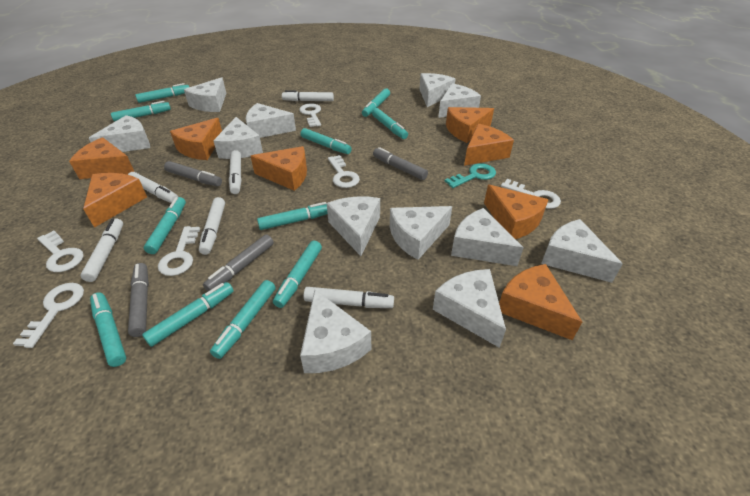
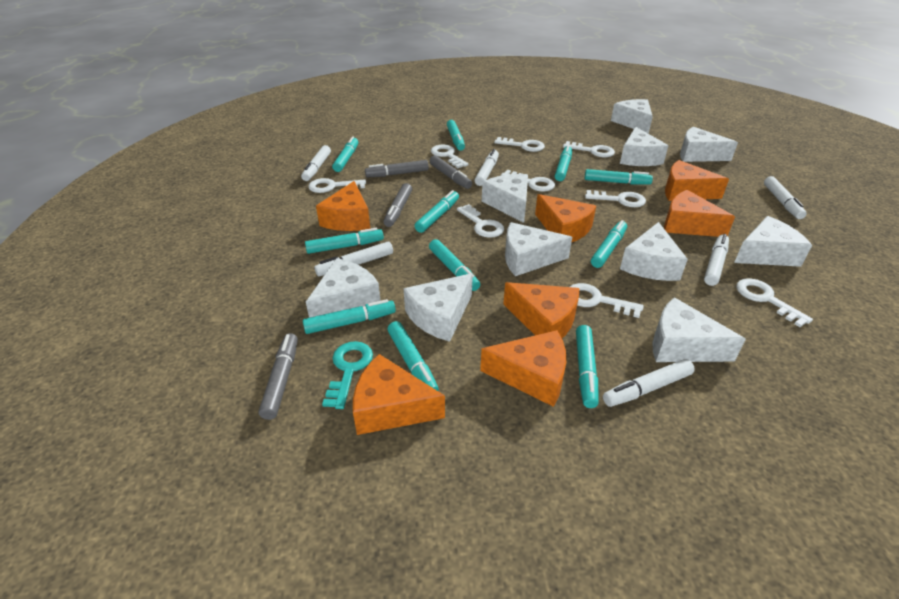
orange cheese: [69,137,134,179] [83,173,147,228] [170,118,222,160] [251,146,307,191] [446,107,494,143] [464,124,514,166] [484,185,549,239] [499,264,582,340] = 8 -> [316,181,370,231] [353,354,445,435] [480,330,566,407] [503,282,579,338] [535,194,596,242] [664,190,735,237] [665,160,729,201] = 7
white cheese: [89,115,150,152] [184,77,226,112] [213,117,263,159] [246,103,296,138] [300,290,371,373] [327,196,380,256] [390,206,452,260] [419,73,455,107] [433,269,506,348] [438,83,481,118] [451,208,524,266] [541,219,623,283] = 12 -> [306,258,380,318] [404,273,473,342] [482,174,528,223] [505,222,572,276] [611,99,653,134] [620,127,668,166] [620,222,688,281] [653,297,746,362] [680,127,738,162] [734,216,812,267] = 10
white key: [13,283,84,348] [37,231,84,272] [158,226,200,276] [299,103,321,127] [328,155,360,188] [501,179,561,209] = 6 -> [308,178,366,193] [431,144,469,168] [457,204,504,238] [494,137,545,152] [501,170,555,192] [563,141,615,157] [570,283,644,318] [585,190,646,207] [736,278,813,327] = 9

